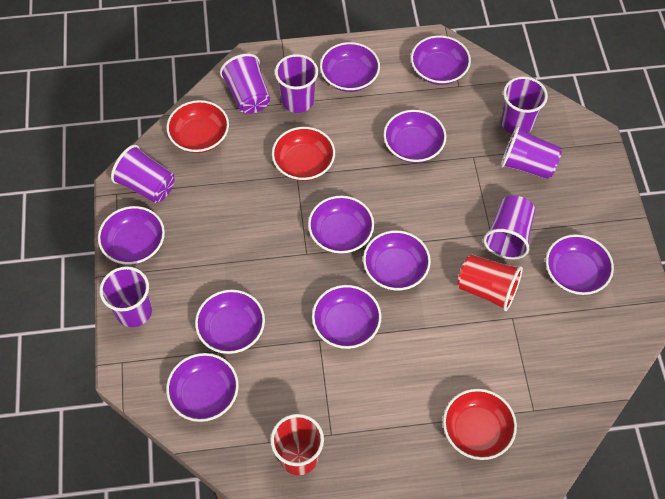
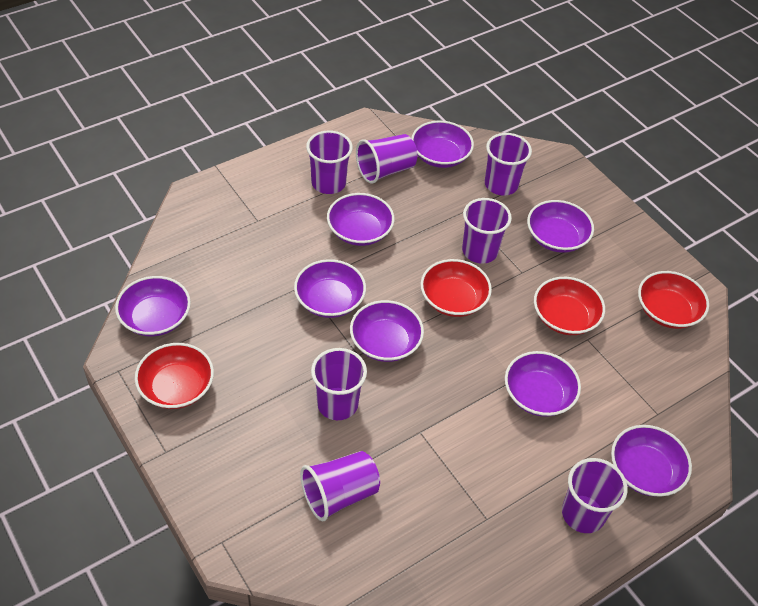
purple bowl: [98,206,165,265] [166,353,239,422] [195,290,265,354] [308,196,374,254] [312,285,381,349] [320,42,380,92] [363,230,431,291] [384,110,446,163] [411,35,471,85] [546,234,614,295] = 10 -> [115,276,191,337] [294,259,366,318] [327,193,394,246] [350,300,424,362] [411,121,474,168] [505,351,581,417] [527,200,594,253] [611,425,692,497] = 8
red bowl: [166,100,229,153] [272,127,335,181] [443,389,517,460] = 3 -> [135,343,214,409] [421,259,492,317] [534,277,605,335] [638,271,709,329] = 4
red cup: [270,414,324,475] [458,255,523,311] = 2 -> none = 0

